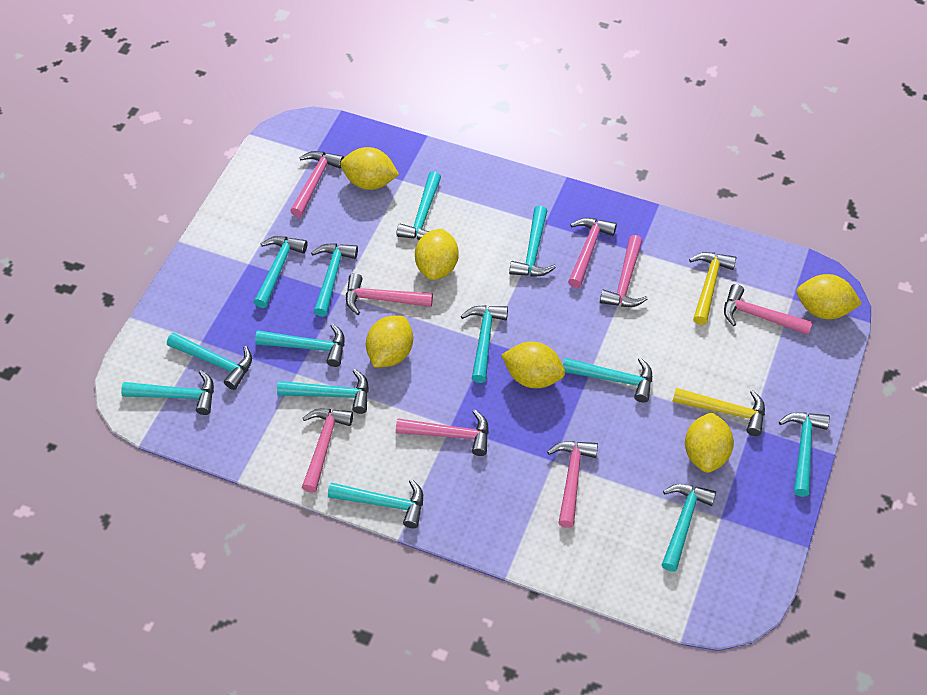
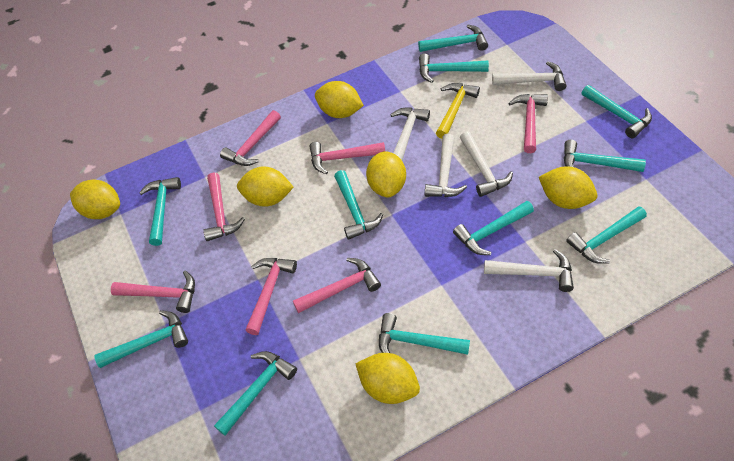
pink hammer: [290,151,344,217] [302,409,353,493] [346,273,433,315] [396,410,489,456] [547,441,598,528] [568,218,617,288] [600,235,648,307] [724,284,813,335] = 8 -> [111,271,195,313] [203,172,245,241] [220,110,281,166] [245,258,297,335] [293,258,381,313] [309,142,385,175] [508,94,548,153] = 7
turquoise hammer: [121,370,214,415] [167,333,252,390] [254,236,308,308] [255,324,344,367] [277,369,369,414] [311,243,358,317] [328,479,423,528] [396,171,441,240] [461,305,508,383] [509,206,556,276] [563,358,652,403] [662,484,716,572] [779,412,830,497] = 13 -> [94,310,188,368] [139,177,181,246] [214,351,297,436] [334,170,383,240] [379,313,470,355] [418,25,488,52] [419,54,489,83] [453,201,534,255] [564,140,646,172] [566,206,647,264] [581,85,652,138] = 11
white hammer: none = 0 -> [390,108,430,160] [425,134,467,197] [460,131,513,197] [484,249,574,292] [492,61,566,91] = 5
yellow hammer: [672,388,765,436] [689,252,736,325] = 2 -> [436,83,480,139] = 1

